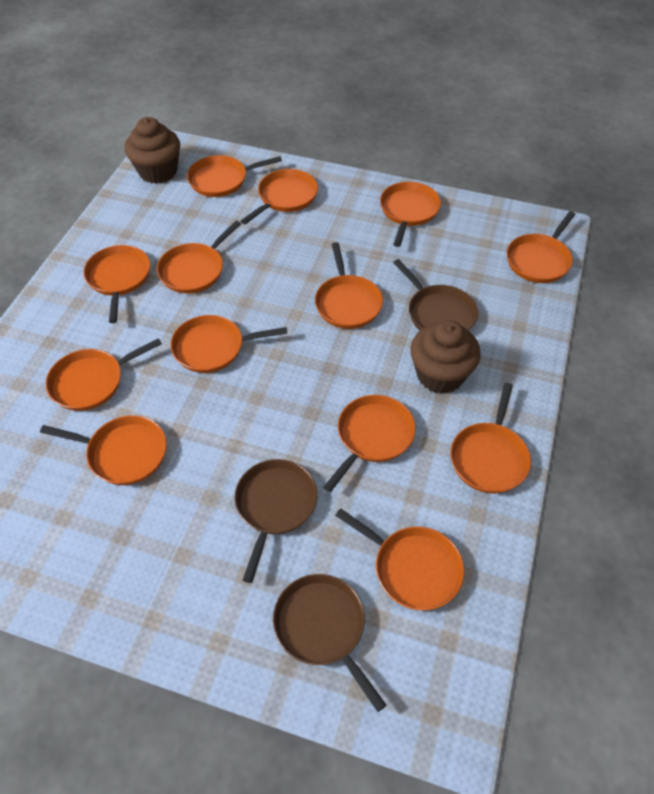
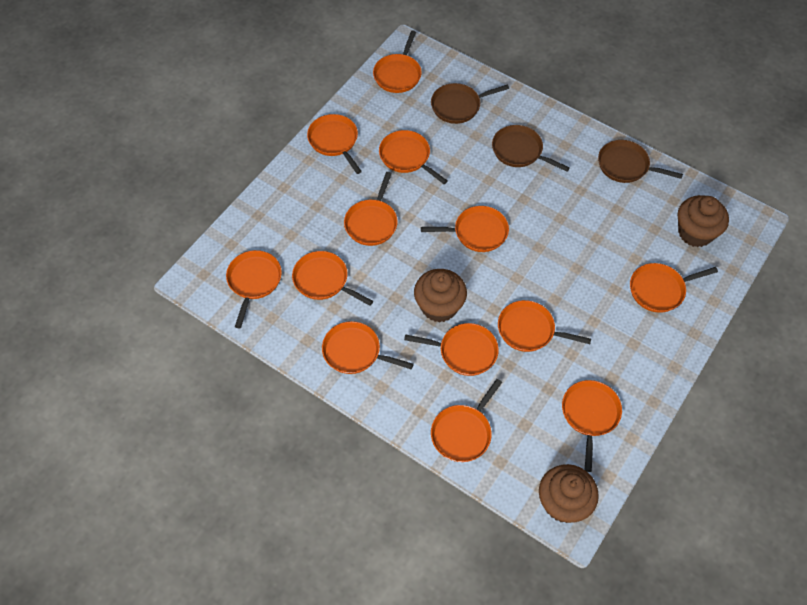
brown cupcake: [125,117,180,184] [410,320,481,394] = 2 -> [414,269,467,323] [539,464,599,523] [678,195,729,247] = 3

